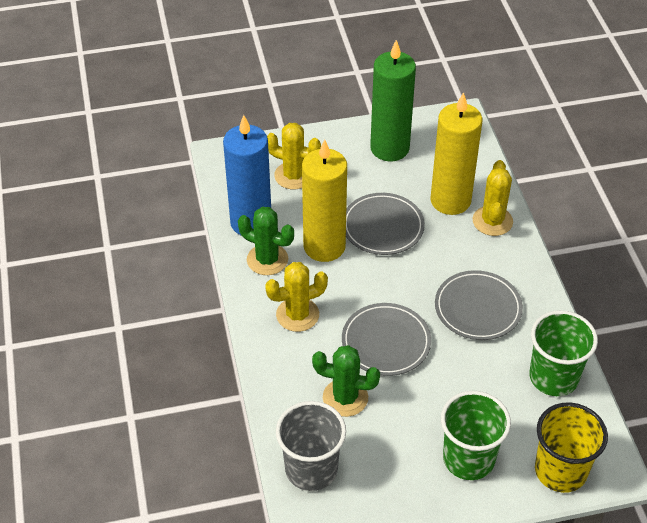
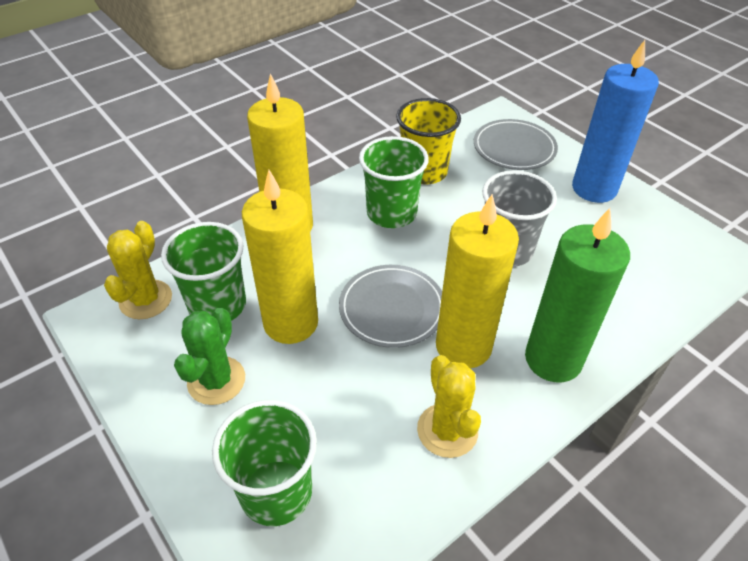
green cactus: [238,207,294,275] [312,345,380,417] = 2 -> [174,307,245,405] = 1
green cup: [441,391,511,480] [529,310,598,396] = 2 -> [161,222,246,321] [212,400,317,526] [359,136,429,228] = 3
grey plate: [342,303,431,376] [346,193,425,255] [435,270,523,340] = 3 -> [339,265,442,348] [474,119,558,170] = 2
yellow cactus: [265,262,328,332] [267,123,321,189] [472,160,513,236] = 3 -> [104,221,172,319] [417,355,481,458] = 2
yellow candle: [302,139,347,262] [430,92,482,215] = 2 -> [242,170,318,344] [247,73,313,231] [436,194,519,368] = 3

